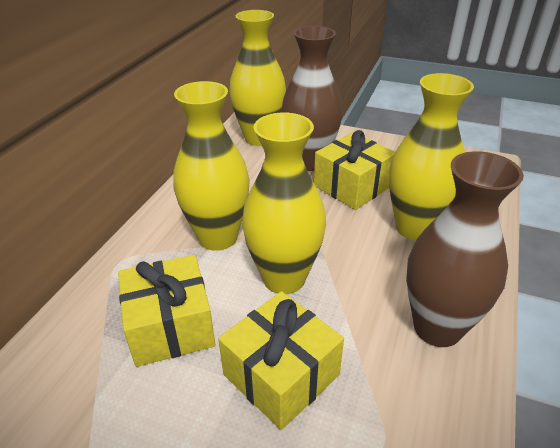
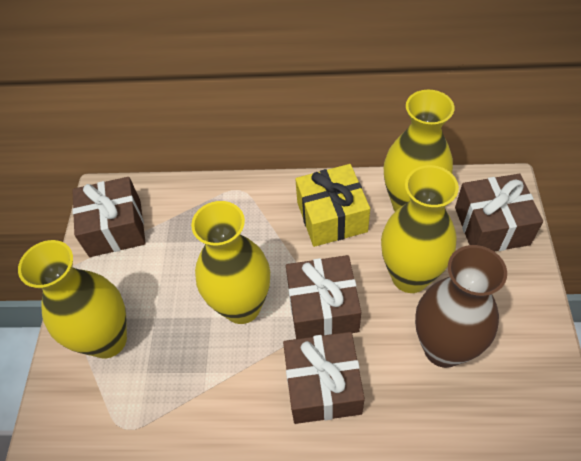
brown gift: none = 0 -> [72,177,146,257] [283,332,365,424] [286,255,361,339] [455,173,543,251] = 4
brown vase: [281,26,343,171] [406,151,524,347] = 2 -> [415,245,507,368] = 1
yellow gift: [118,255,216,367] [218,291,344,430] [314,130,395,210] = 3 -> [295,164,370,247] = 1

